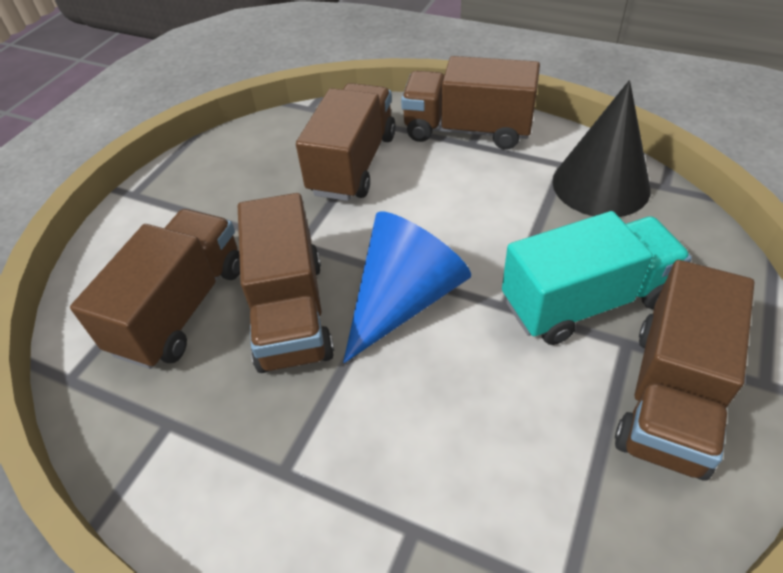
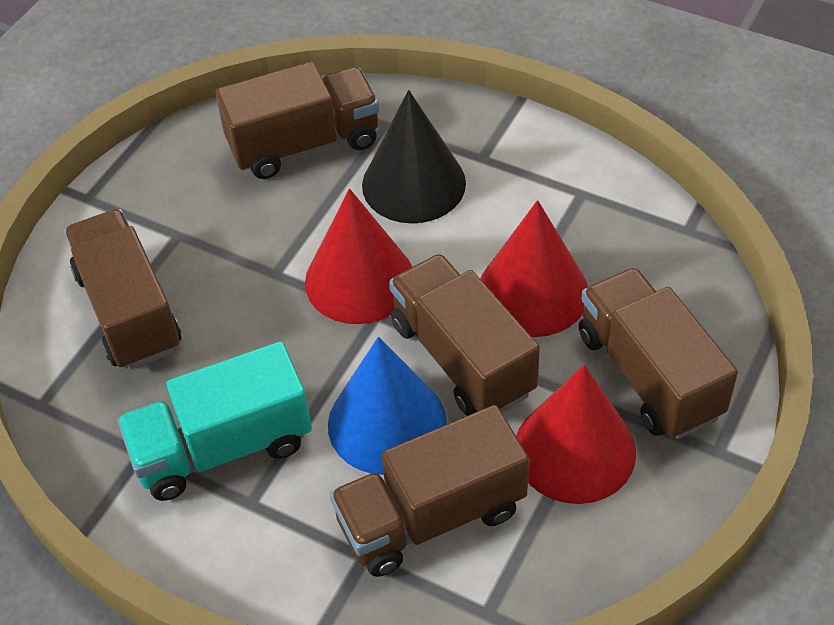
red cone: none = 0 -> [305,189,412,324] [480,200,588,337] [516,364,636,504] = 3

